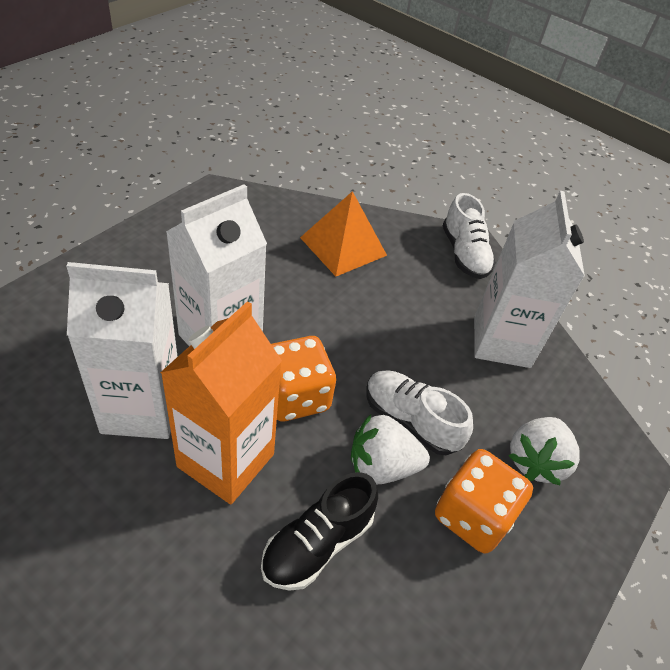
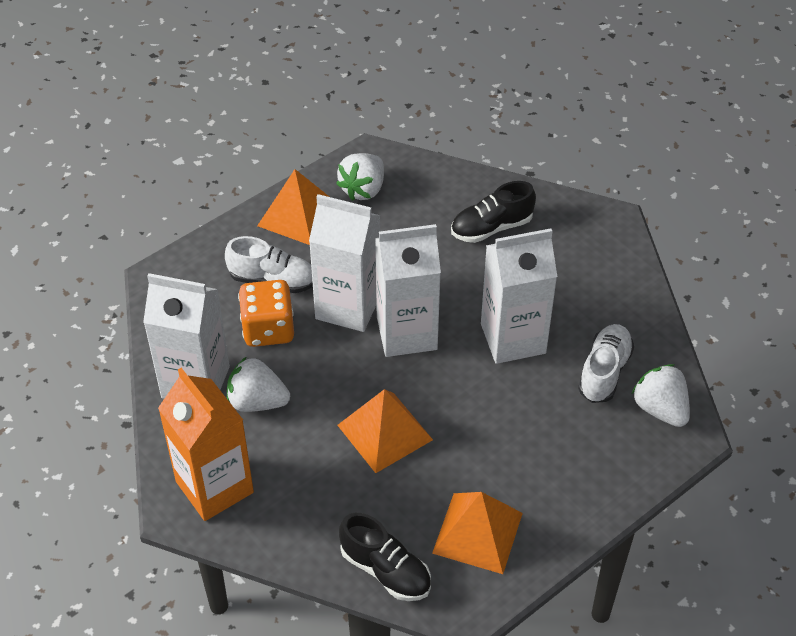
black shoe: [261,472,378,591] = 1 -> [339,513,431,601] [451,181,536,243] = 2
orange dice: [271,336,336,421] [435,449,533,554] = 2 -> [238,280,294,347] = 1
orange pyramid: [300,191,387,277] = 1 -> [257,169,329,245] [337,389,433,473] [432,492,523,574] = 3
white carton: [66,262,178,439] [166,184,267,346] [474,191,585,368] = 3 -> [143,273,230,399] [309,194,381,332] [375,224,441,357] [481,228,557,364] = 4
white strawberry: [351,413,430,484] [508,417,580,485] = 2 -> [227,356,290,412] [336,153,384,201] [632,364,690,427] = 3

